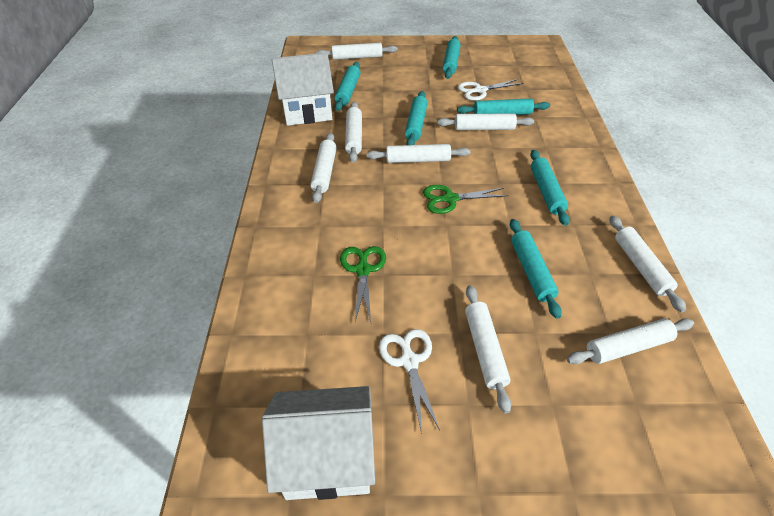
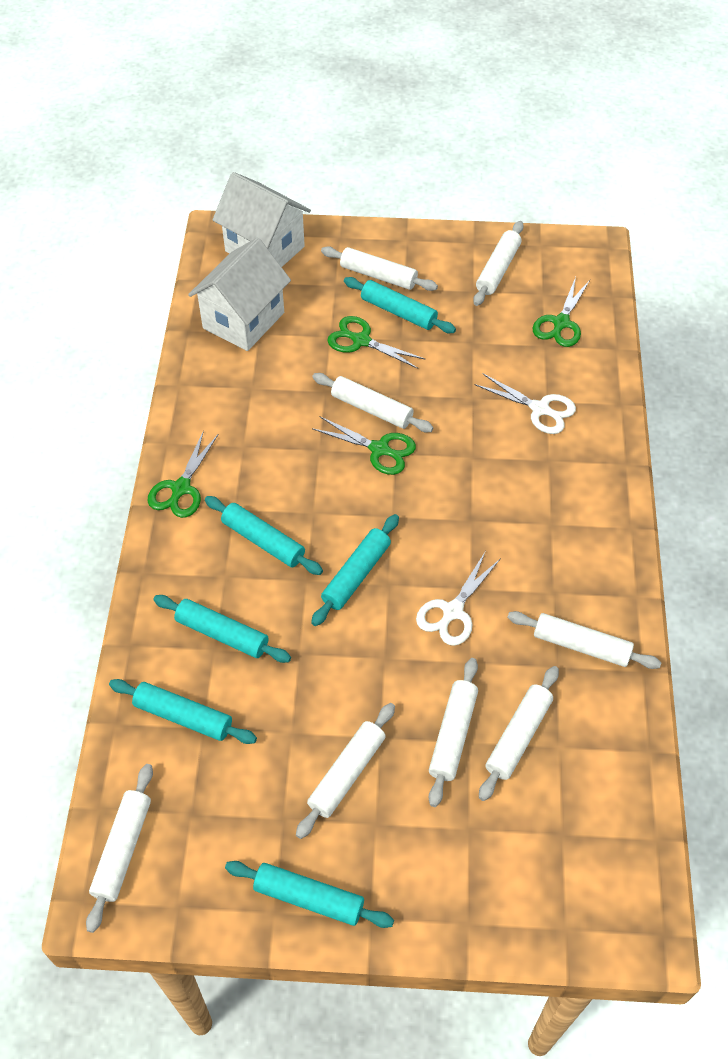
green scissors: [340,246,386,322] [423,185,508,214] = 2 -> [147,430,219,518] [312,417,416,475] [327,316,425,369] [533,277,590,347] = 4

